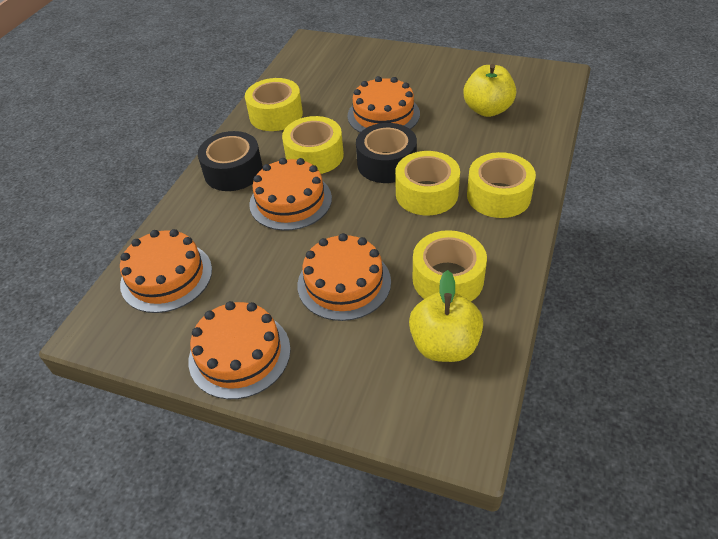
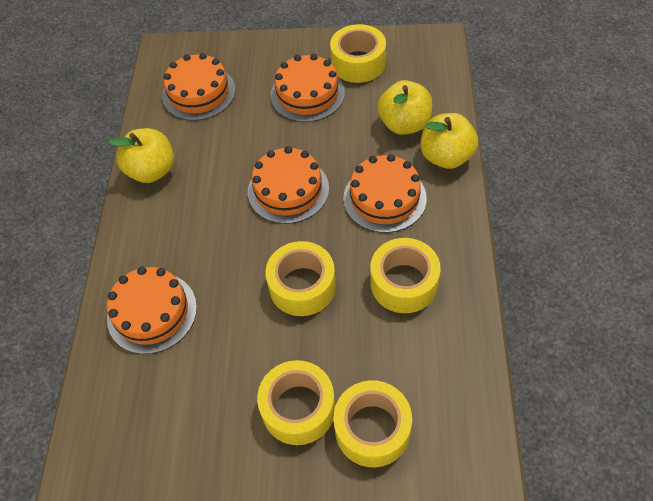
black tape: [198,131,263,191] [356,123,417,183] = 2 -> none = 0
yellow apple: [409,270,483,362] [464,64,516,117] = 2 -> [108,128,174,183] [377,80,432,135] [421,113,478,169] = 3

